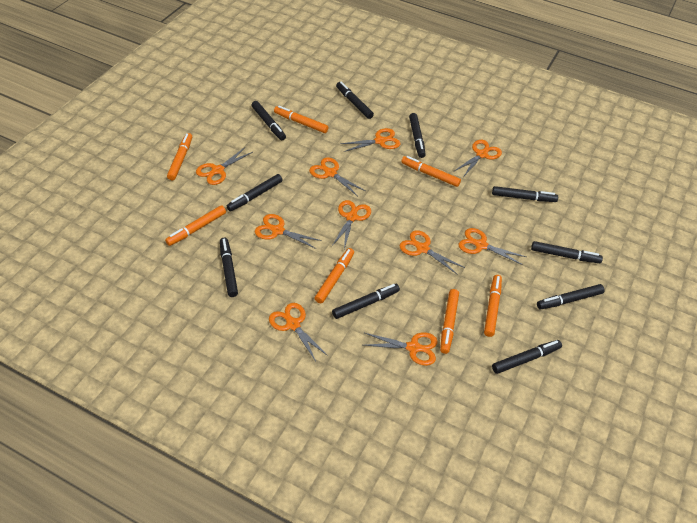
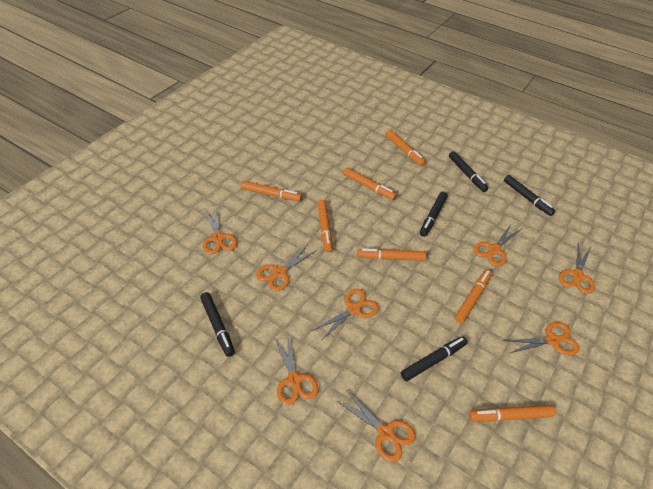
black marker: [220,238,238,297] [227,174,283,211] [252,101,286,140] [332,284,400,319] [336,82,374,119] [409,113,426,158] [492,186,558,202] [492,340,562,374] [531,241,603,263] [537,284,605,310] = 10 -> [200,292,235,357] [401,336,468,381] [420,192,448,237] [449,151,488,192] [504,175,555,216] = 5
orange scissors: [196,147,253,185] [255,214,322,249] [269,303,328,362] [309,157,365,196] [332,200,371,249] [340,128,400,152] [364,332,438,366] [399,230,465,275] [454,140,502,176] [459,228,526,265] = 10 -> [203,208,237,255] [256,245,317,292] [274,336,319,405] [312,289,379,340] [337,391,416,462] [473,224,522,267] [503,322,580,355] [559,243,595,294] = 8

